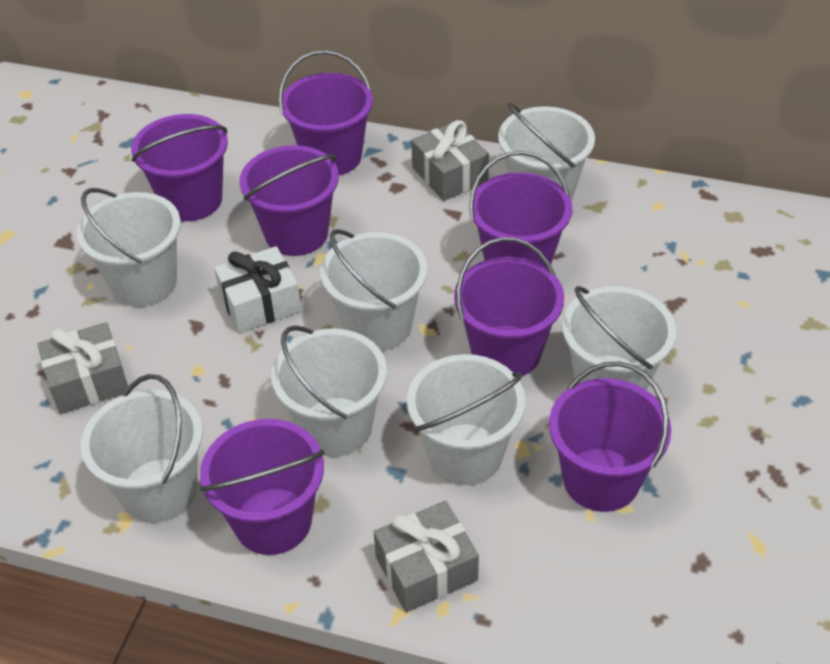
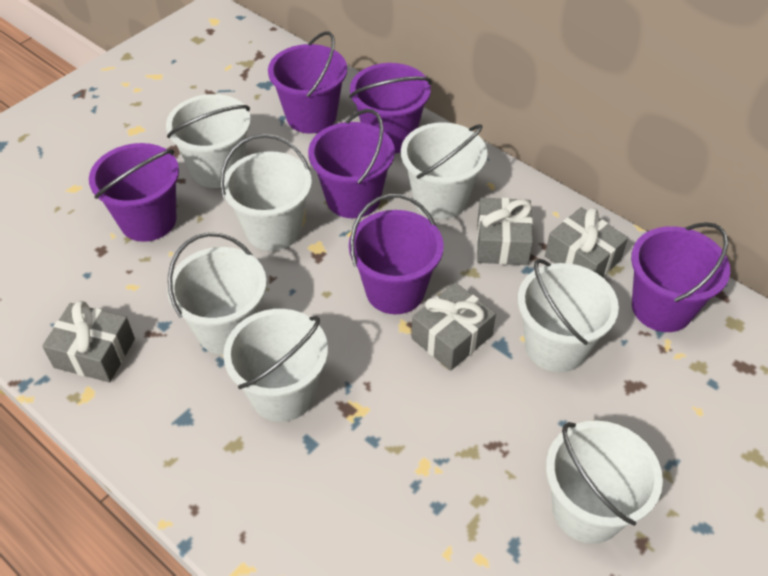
grey gift: [37,322,128,414] [374,501,479,612] [411,120,489,201] = 3 -> [42,301,135,382] [412,282,496,371] [477,197,533,265] [545,207,628,277] = 4
purple bucket: [131,114,228,221] [200,419,324,555] [240,145,339,256] [279,50,373,175] [454,237,564,376] [469,151,572,268] [549,361,671,512] = 7 -> [89,143,179,242] [268,31,347,134] [308,109,395,218] [349,63,432,154] [349,194,444,314] [631,222,730,332] = 6
white gift: [214,246,301,333] = 1 -> none = 0

